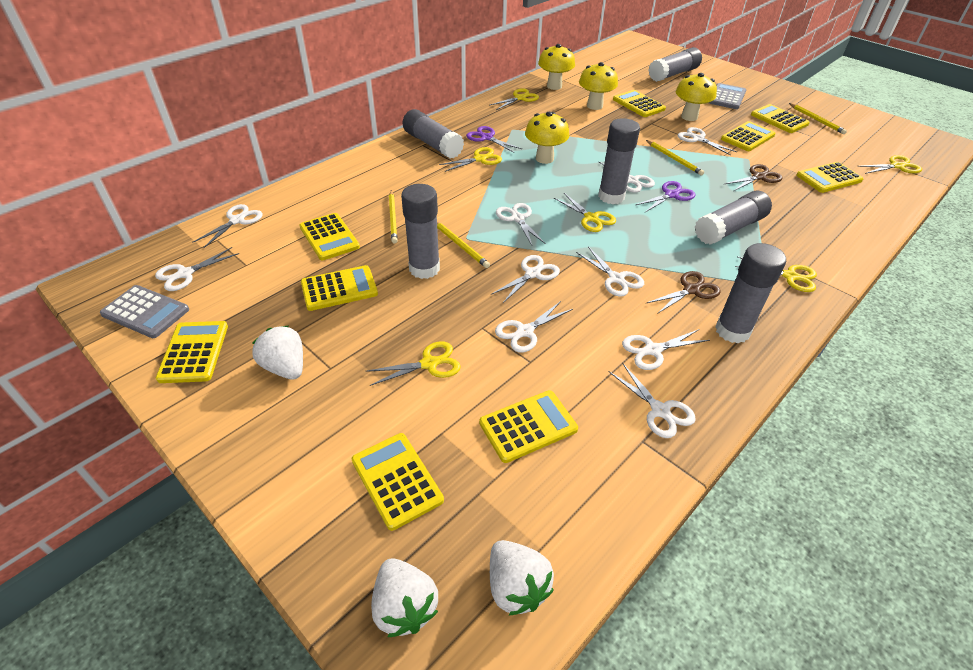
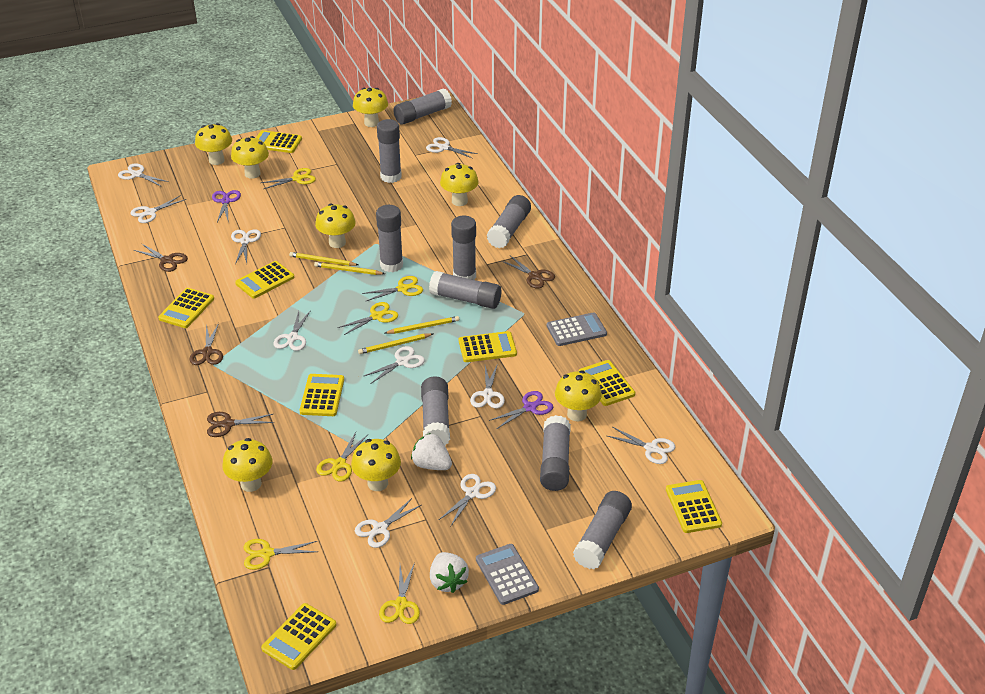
brown scissors: [647,271,721,314] [723,164,783,191] = 2 -> [134,244,188,272] [190,323,223,365] [207,412,274,437] [502,256,555,288] = 4
grey glue stick: [401,184,440,279] [403,109,464,159] [598,118,640,204] [648,47,702,82] [695,191,772,245] [715,243,786,344] = 6 -> [376,205,403,272] [377,119,402,183] [393,88,452,125] [421,376,450,446] [429,271,501,309] [451,216,476,280] [487,195,531,248] [540,415,571,491] [573,491,632,569] = 9
white strawberry: [252,326,303,380] [371,558,438,637] [490,540,554,616] = 3 -> [411,433,452,470] [430,552,469,593] = 2
yellow calculator: [156,321,228,383] [299,213,360,260] [301,265,378,311] [352,433,444,531] [479,390,578,463] [613,90,666,117] [721,121,776,151] [751,104,810,133] [796,162,864,193] = 9 -> [158,288,214,328] [235,261,294,299] [256,130,302,153] [261,603,337,670] [299,374,344,416] [459,331,517,362] [579,360,635,406] [666,480,722,533] = 8
yellow mushroom: [525,112,570,164] [538,44,575,90] [579,62,618,110] [676,73,717,121] = 4 -> [195,123,232,165] [222,438,272,492] [231,136,269,179] [315,204,356,248] [351,439,401,491] [353,88,388,127] [440,163,479,206] [555,370,602,421] = 8

